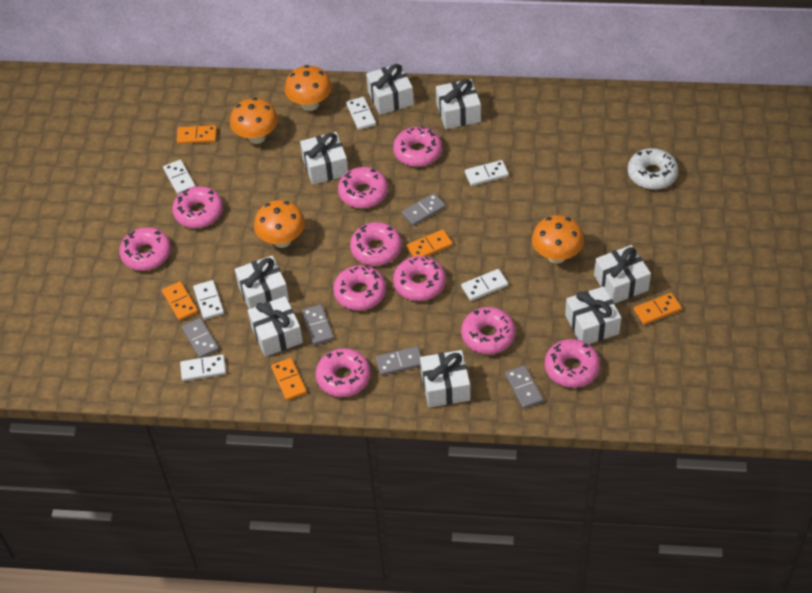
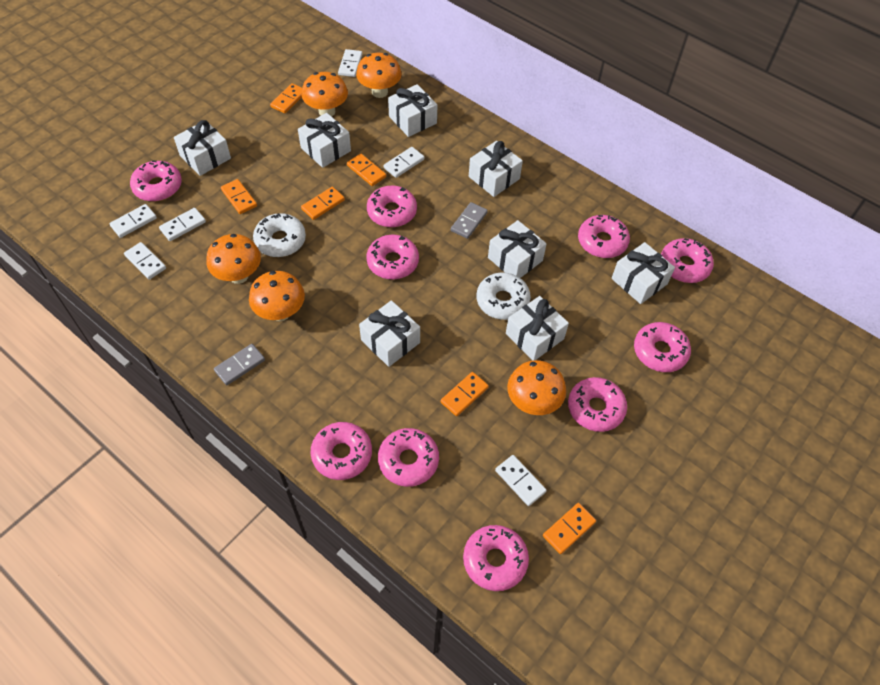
grey domino: [182,318,219,358] [302,304,334,345] [376,346,421,376] [401,193,446,226] [505,365,543,409] = 5 -> [214,344,265,385] [451,202,488,239] = 2
orange domino: [162,281,198,321] [177,125,217,144] [271,358,307,401] [407,229,453,257] [633,293,682,325] = 5 -> [221,179,257,214] [270,83,302,113] [301,187,345,220] [347,154,386,186] [440,372,489,416] [543,503,596,554] = 6
orange mushroom: [230,98,278,144] [254,200,305,248] [285,65,332,111] [532,215,584,264] = 4 -> [206,234,261,284] [249,271,305,321] [302,72,348,117] [356,53,402,98] [507,360,566,415] = 5
white donut: [628,148,678,190] = 1 -> [253,213,306,257] [476,272,531,320] = 2

